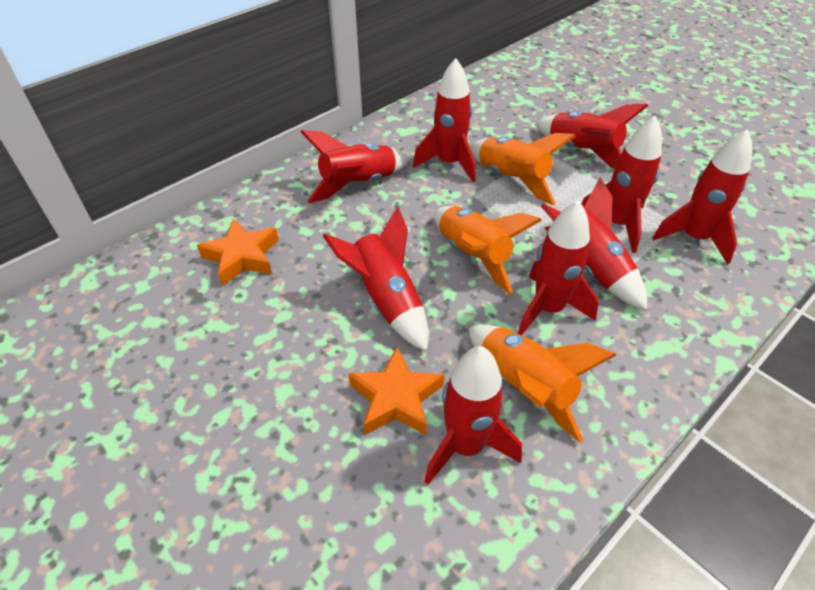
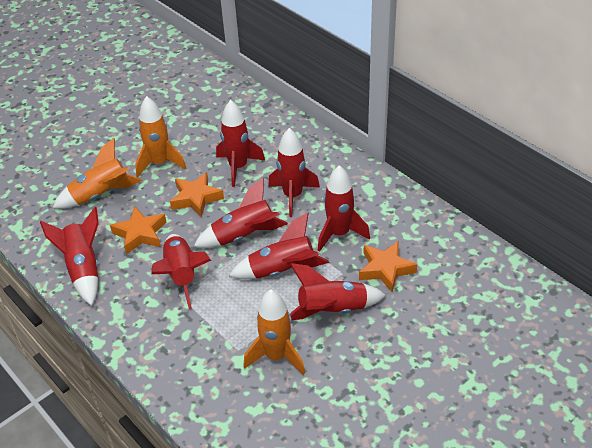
orange star: [197,219,279,286] [348,347,445,435] = 2 -> [110,207,166,254] [170,172,224,217] [359,241,417,292] = 3
red rocket: [301,130,411,203] [323,206,429,352] [413,58,476,182] [424,346,522,485] [518,200,599,335] [535,104,648,169] [541,177,647,311] [581,116,662,253] [652,129,753,264] = 9 -> [40,207,99,306] [152,234,211,309] [194,177,288,248] [216,100,265,187] [229,212,329,279] [268,128,320,217] [290,263,386,320] [318,165,370,252] = 8

